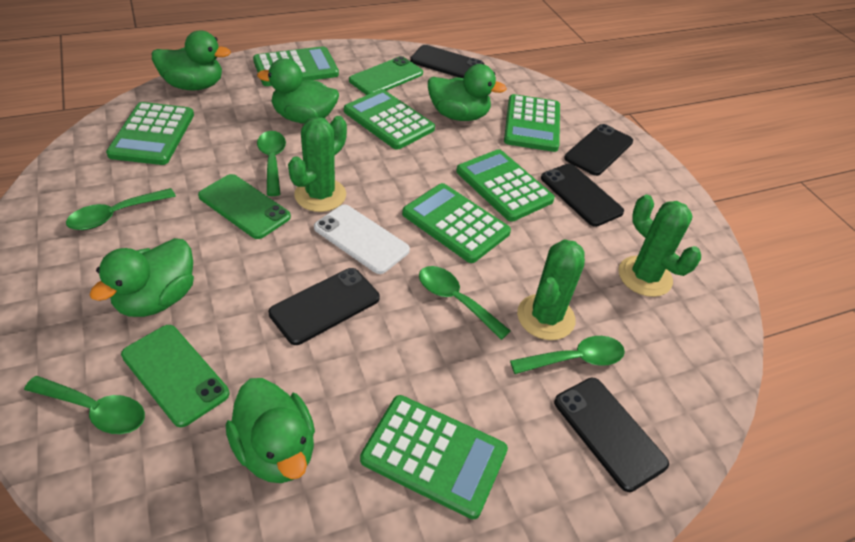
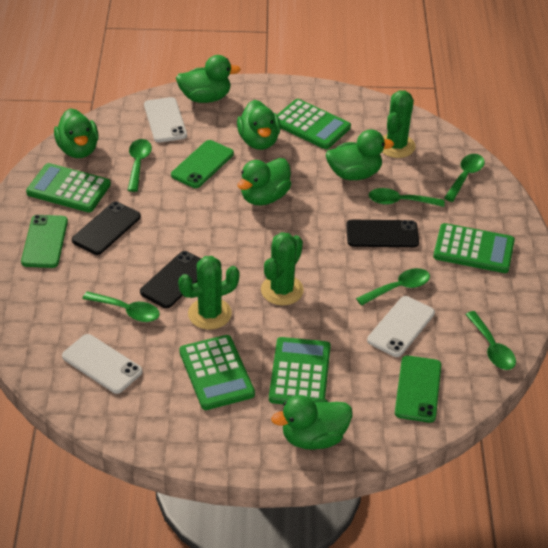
black phone: [268,268,380,345] [410,45,484,78] [541,164,624,227] [554,378,669,492] [564,124,633,176] = 5 -> [72,201,141,255] [140,251,201,308] [346,220,419,247] = 3
green calculator: [106,102,194,165] [253,46,339,86] [344,89,435,150] [360,395,508,519] [402,183,511,263] [456,149,555,222] [504,94,560,152] = 7 -> [26,163,111,212] [179,335,255,410] [269,337,331,404] [277,99,351,149] [433,223,515,273] = 5
green duck: [90,238,194,317] [152,31,231,91] [226,378,315,483] [257,58,339,124] [428,64,507,121] = 5 -> [54,108,99,158] [176,55,241,103] [237,100,280,150] [238,158,291,206] [271,395,352,450] [326,129,394,180] = 6
green spoon: [24,376,145,434] [66,188,176,230] [257,131,286,196] [419,266,510,340] [510,336,625,374] = 5 -> [82,291,160,322] [128,139,152,192] [356,268,430,306] [369,188,445,207] [444,154,485,202] [465,311,516,370] = 6
white phone: [314,205,410,274] = 1 -> [62,334,143,394] [144,97,187,143] [367,296,435,357] = 3

